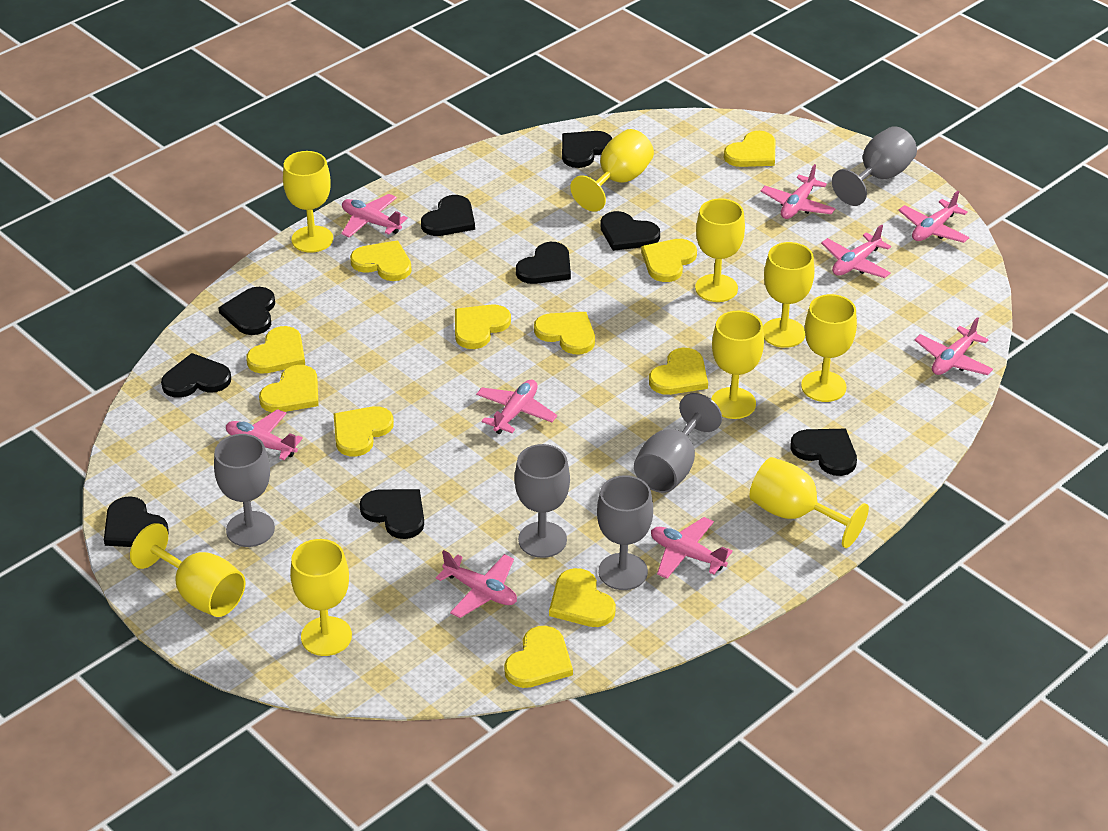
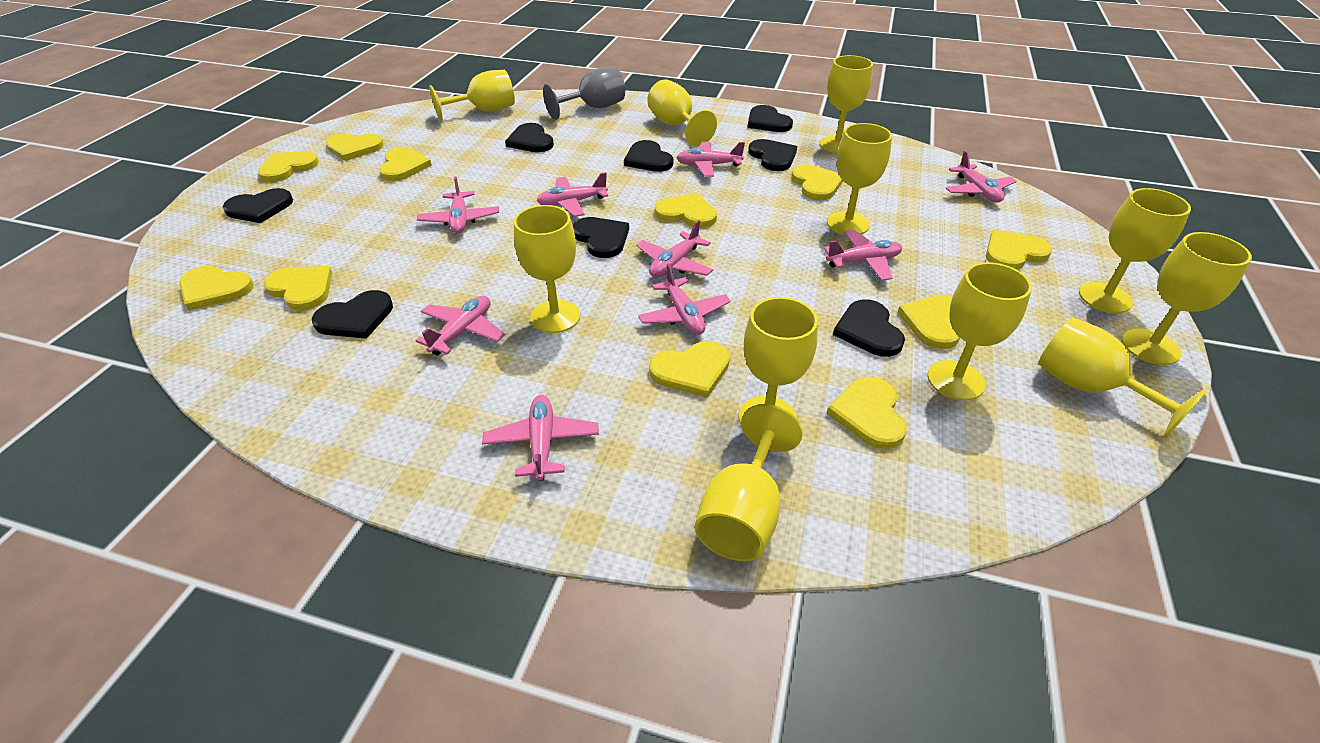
black heart: [104,496,169,547] [161,353,231,398] [218,287,275,335] [360,489,424,539] [421,195,475,236] [516,242,571,284] [562,131,612,168] [600,211,660,251] [790,429,857,476] = 9 -> [223,188,293,223] [312,290,393,339] [505,123,554,152] [573,217,629,258] [624,140,674,172] [748,105,793,132] [748,139,797,171] [833,299,905,357] = 8
grey goblet: [214,434,275,547] [515,444,570,558] [597,475,653,590] [634,393,722,493] [832,126,917,206] = 5 -> [543,66,625,120] = 1
yellow goblet: [130,523,246,617] [283,151,333,253] [290,539,352,656] [570,129,654,212] [695,198,745,302] [711,311,764,419] [749,457,869,548] [763,242,815,348] [801,294,857,402] = 9 -> [429,70,515,121] [514,205,580,333] [647,79,717,146] [695,404,803,561] [739,297,818,424] [819,55,873,153] [827,123,892,235] [927,262,1032,400] [1038,318,1208,439] [1079,188,1191,313] [1122,232,1252,365] = 11

